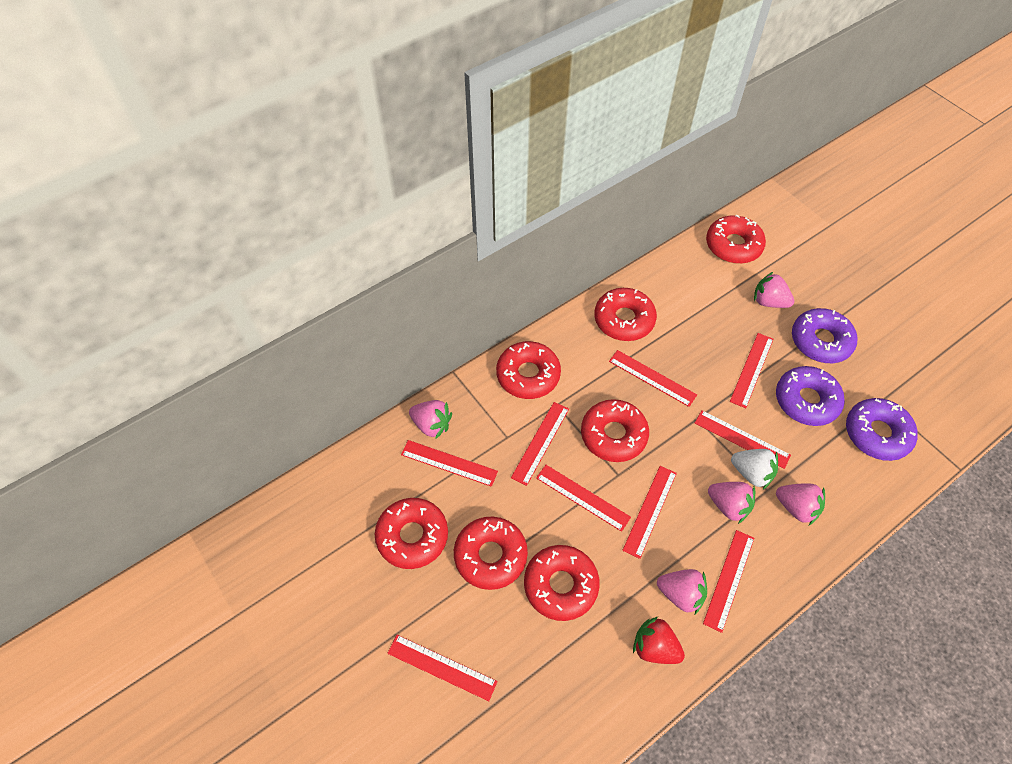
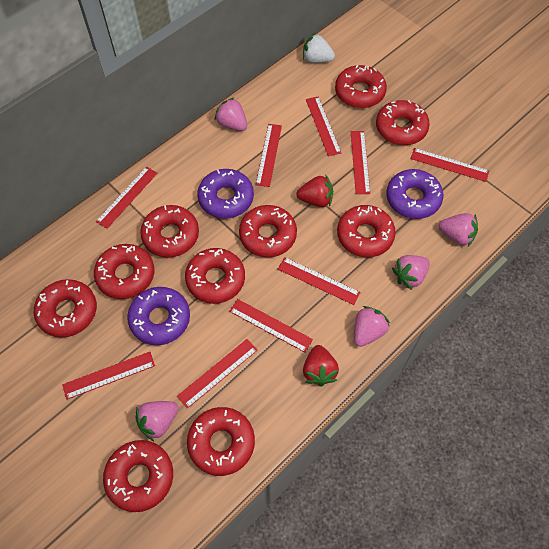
red donut: [375,498,448,569] [454,516,528,590] [496,341,561,399] [524,545,600,621] [581,399,649,462] [594,288,657,341] [706,214,766,264] = 7 -> [34,279,97,338] [94,244,154,299] [103,440,173,512] [140,205,199,257] [185,248,245,304] [187,407,255,476] [239,205,297,257] [335,65,387,108] [337,205,396,257] [376,100,430,145] = 10
red strawberry: [633,617,685,664] = 1 -> [296,174,333,207] [303,345,339,387] = 2

